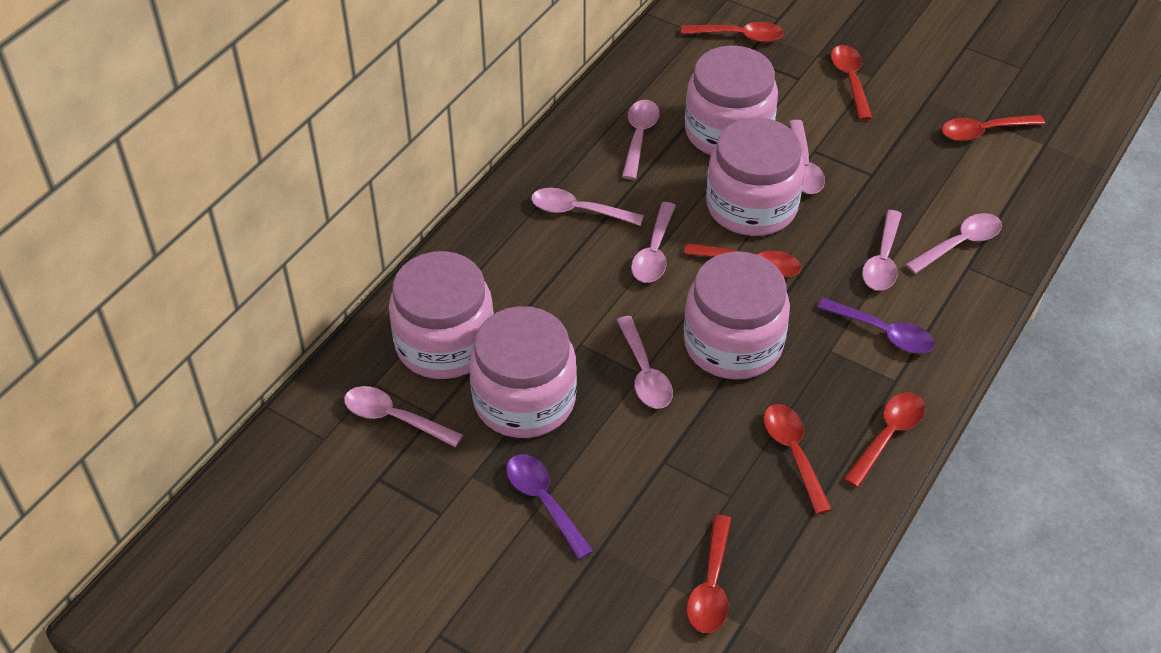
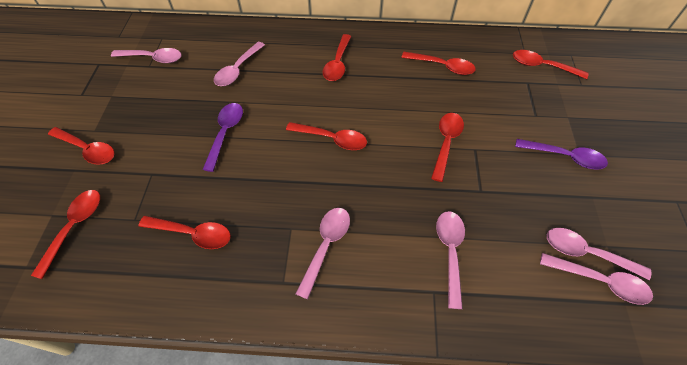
pink jar: [389,251,494,379] [469,306,577,438] [684,251,790,380] [685,46,778,155] [706,118,805,236] = 5 -> none = 0
pink spoon: [344,386,463,447] [531,188,644,226] [617,316,673,409] [622,100,660,180] [631,202,676,283] [789,120,825,194] [862,210,902,291] [905,213,1002,274] = 8 -> [111,48,182,63] [214,42,265,86] [296,208,350,299] [436,211,465,309] [540,253,653,305] [547,228,651,280] = 6
red spoon: [681,22,784,42] [684,243,801,278] [686,515,731,633] [763,404,832,514] [831,45,873,120] [844,392,925,488] [942,115,1045,141] = 7 -> [31,190,100,279] [48,127,115,165] [139,216,231,249] [286,122,367,150] [323,34,352,81] [401,52,476,75] [431,113,464,182] [513,50,589,79] = 8

